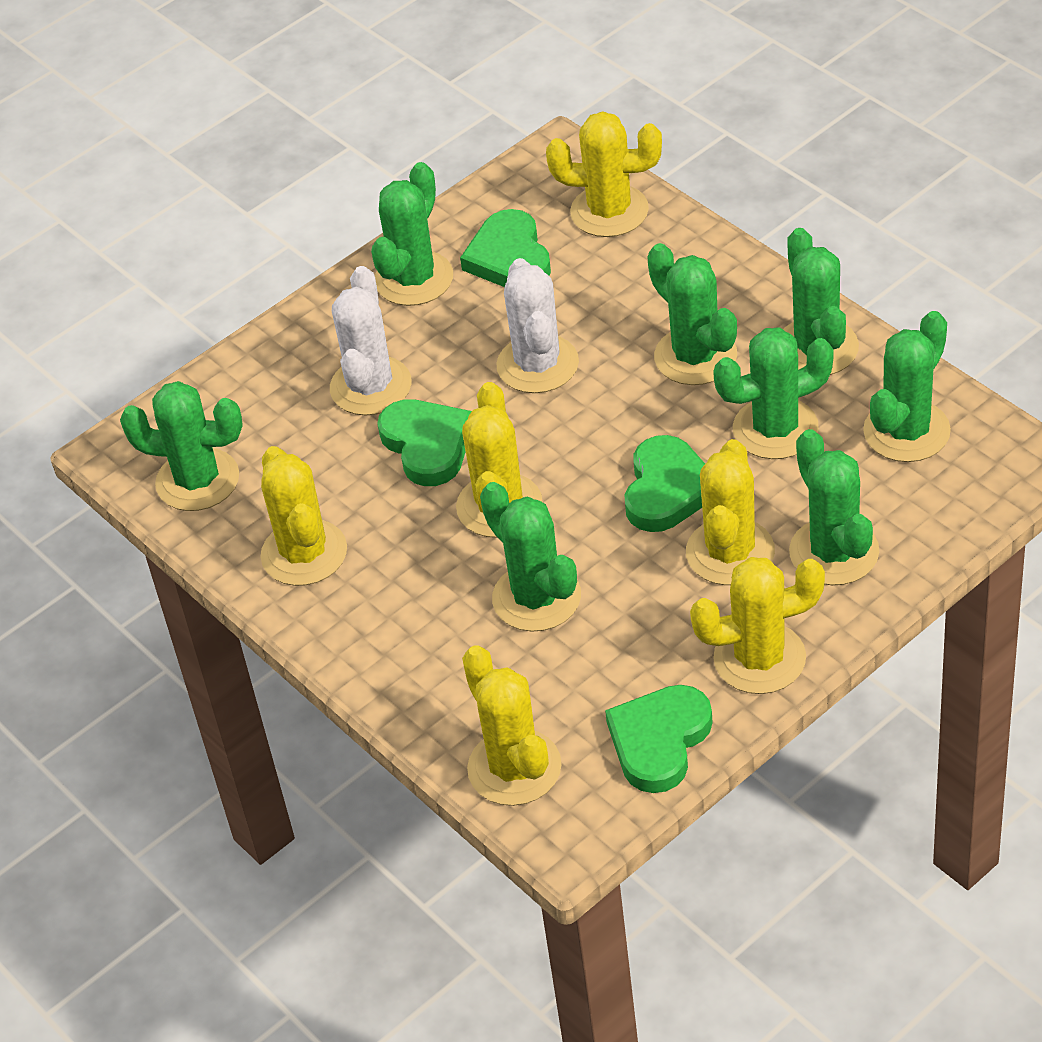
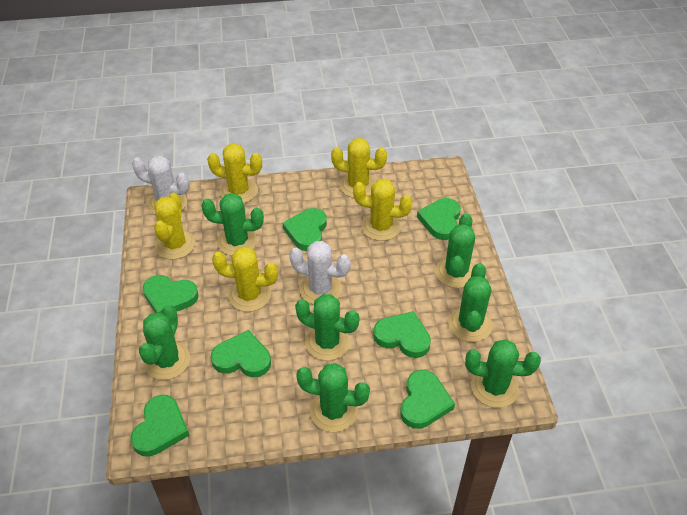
green cactus: [120,381,243,511] [371,162,453,306] [480,482,581,632] [647,243,737,385] [713,327,834,459] [783,228,859,375] [789,429,879,585] [863,311,951,462] = 8 -> [139,305,190,380] [201,193,264,256] [295,294,359,361] [296,363,370,432] [435,213,475,288] [448,263,493,342] [465,339,541,408] = 7
green heart: [377,399,472,486] [460,209,551,287] [605,685,713,793] [624,435,705,532] = 4 -> [130,395,189,457] [143,275,199,313] [211,330,271,377] [283,208,327,251] [373,311,431,358] [400,370,455,429] [417,198,461,240] = 7
yellow cactus: [260,446,347,586] [456,382,543,538] [462,645,562,806] [546,112,662,237] [686,439,775,585] [690,557,825,694] = 6 -> [154,193,196,259] [207,143,262,203] [212,246,278,312] [331,138,387,198] [353,179,412,241] = 5

